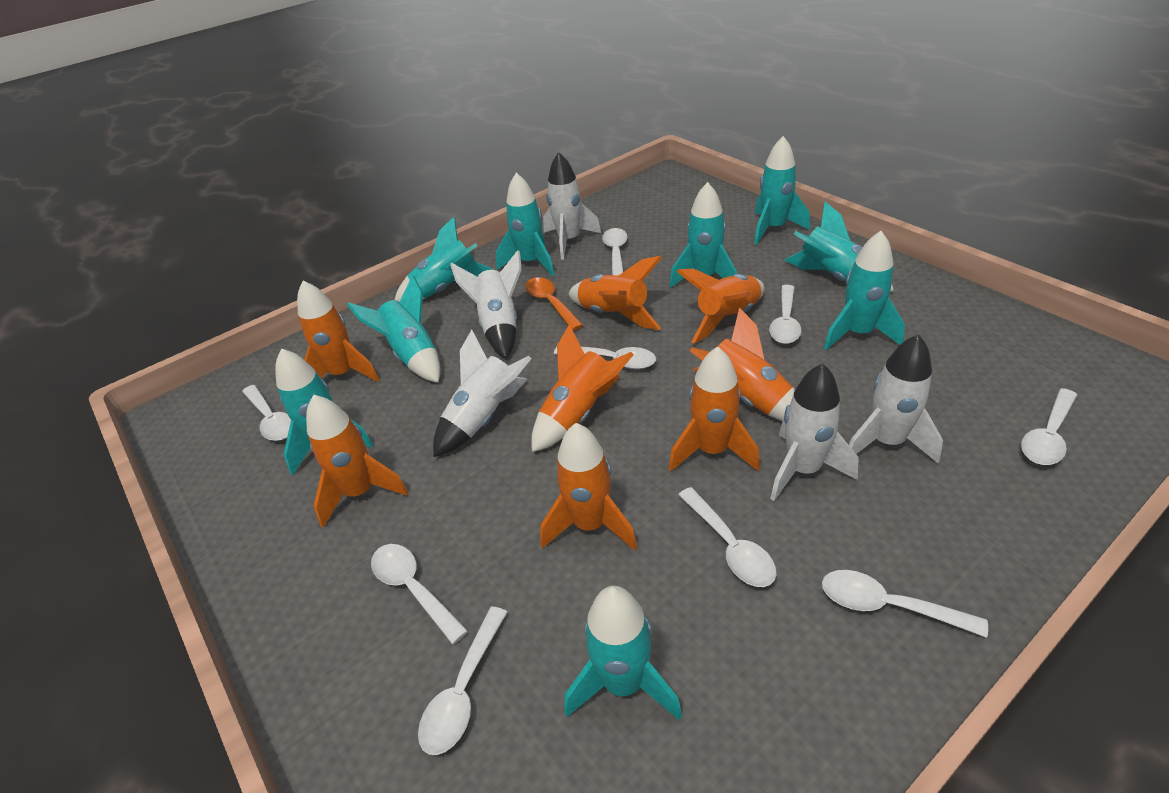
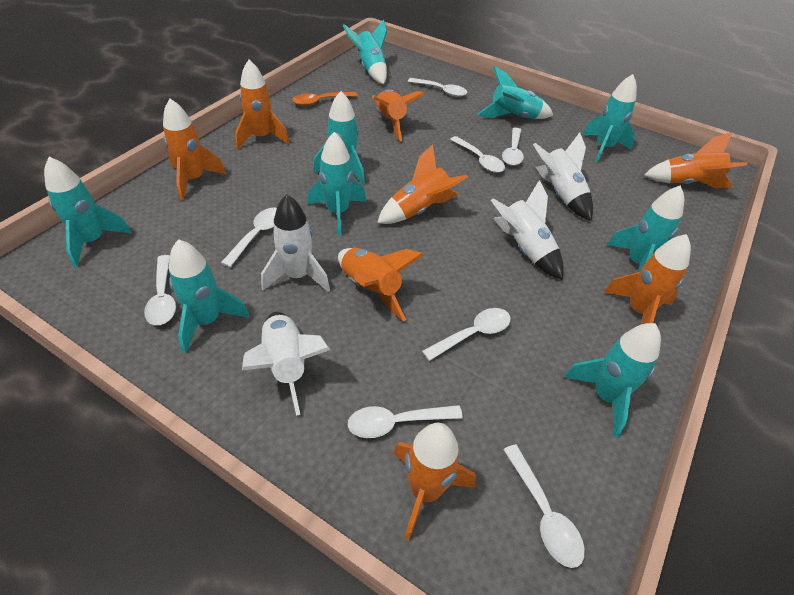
white rocket: [433,330,532,457] [450,250,522,358] [543,152,602,260] [770,363,859,501] [849,334,943,464] = 5 -> [242,312,330,416] [261,194,330,292] [491,180,564,280] [533,132,593,221] = 4
white spoon: [242,385,291,441] [371,544,468,644] [418,606,507,755] [554,347,656,369] [602,228,628,276] [678,487,777,587] [769,285,801,344] [822,570,988,638] [1021,388,1077,465] = 9 -> [144,255,176,325] [221,207,277,267] [348,405,463,438] [408,78,467,97] [422,308,511,361] [450,136,505,173] [502,127,524,166] [503,444,585,568] = 8

